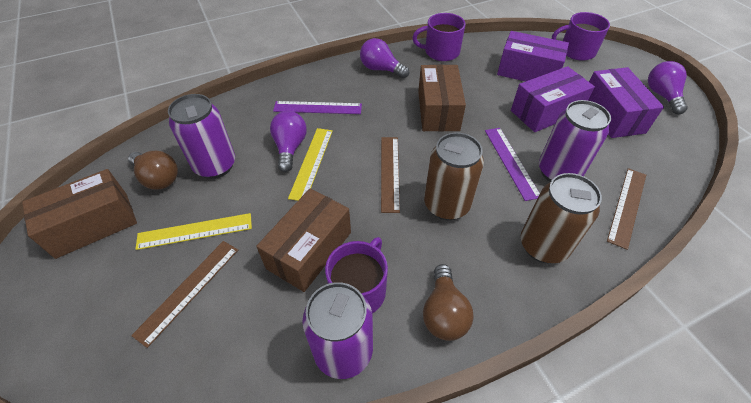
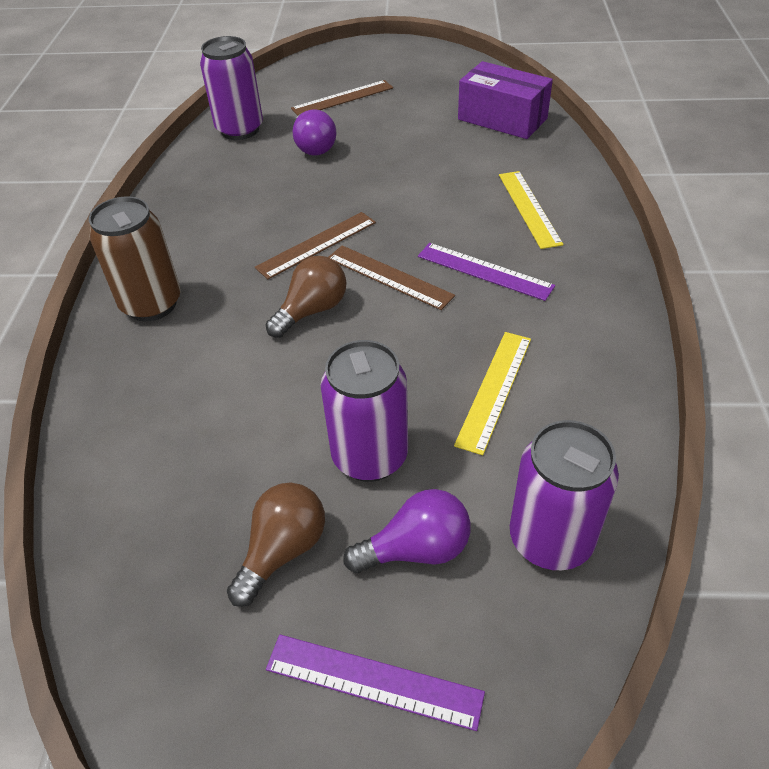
brown box: [22,169,137,259] [256,189,351,292] [418,65,466,132] = 3 -> none = 0
brown can: [424,132,484,220] [521,173,602,263] = 2 -> [89,196,181,321] = 1
purple box: [497,31,569,82] [511,66,595,132] [588,67,664,138] = 3 -> [458,61,553,139] = 1
purple light bulb: [270,111,307,172] [360,38,409,78] [648,61,688,114] = 3 -> [293,109,336,156] [343,489,470,573] = 2
purple mug: [325,237,388,313] [412,13,466,61] [552,12,610,61] = 3 -> none = 0

